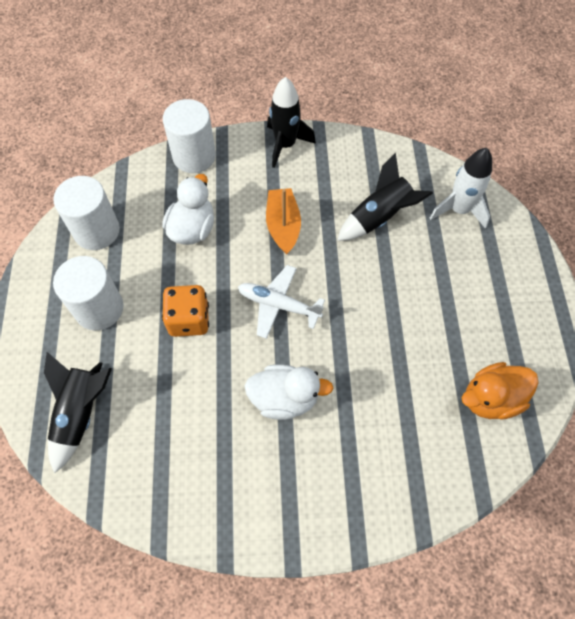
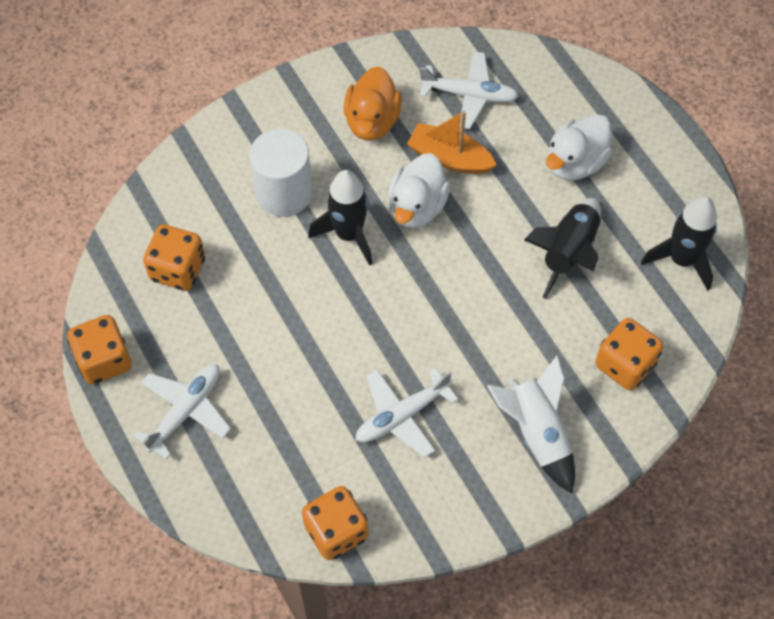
orange dice: [162,285,209,337] = 1 -> [67,315,132,384] [143,224,205,291] [302,486,368,560] [595,318,663,390] = 4
white cylinder: [53,176,120,250] [53,256,124,330] [163,99,216,173] = 3 -> [249,129,313,217] = 1
white plane: [238,265,325,339] = 1 -> [133,364,231,460] [356,368,459,458] [419,51,519,129] = 3

